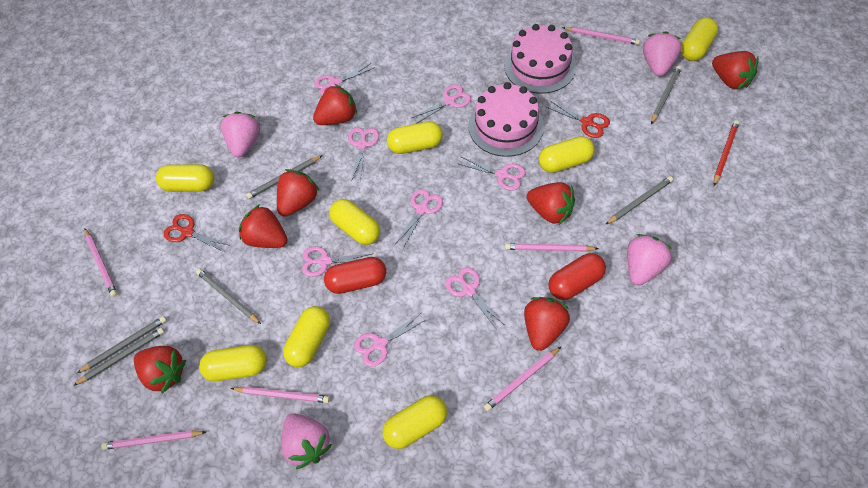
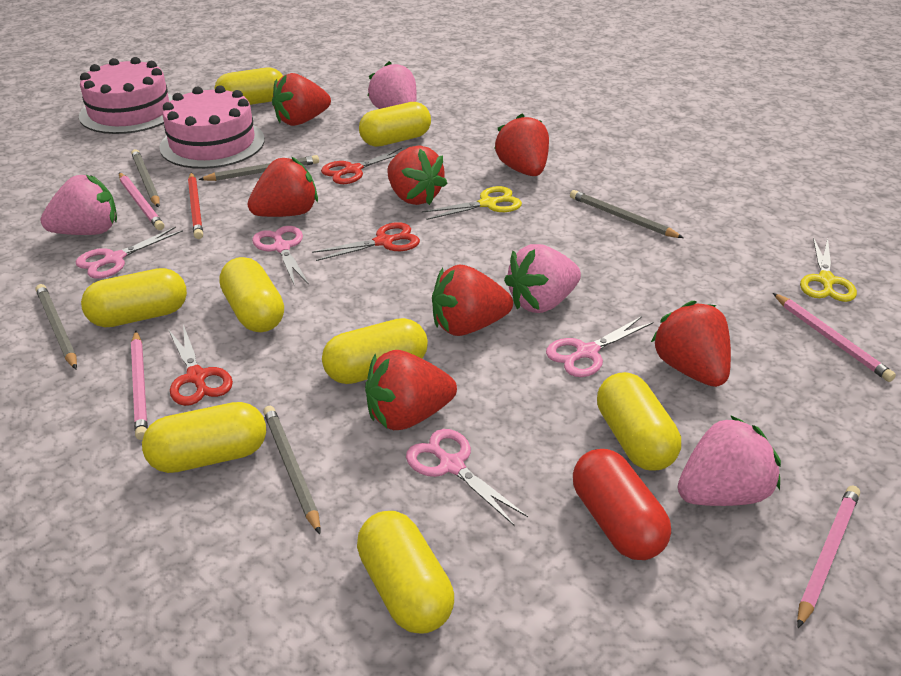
grey pencil: [73,328,164,386] [77,316,167,373] [196,268,261,324] [246,155,323,199] [605,176,673,225] [651,66,682,124] = 6 -> [36,284,77,369] [131,149,160,208] [198,155,319,181] [263,406,320,534] [570,190,683,238] = 5
pink pencil: [84,229,117,297] [102,430,206,450] [230,386,330,403] [484,347,561,411] [505,243,599,252] [562,27,640,45] = 6 -> [119,173,164,230] [131,331,148,440] [773,293,896,382] [797,485,860,628] = 4
pink scissors: [302,246,374,277] [314,63,375,96] [348,128,379,181] [354,313,427,367] [395,189,443,248] [412,84,471,124] [446,267,504,330] [459,157,526,191] = 8 -> [76,227,183,279] [252,226,309,286] [406,429,528,525] [546,316,653,377] = 4
red capsule: [324,257,386,294] [548,253,606,300] = 2 -> [573,449,671,560] = 1
red scissors: [164,214,228,252] [545,101,610,138] = 2 -> [168,325,233,406] [312,222,420,261] [321,148,402,184] = 3
yellow scissors: none = 0 -> [422,186,522,220] [800,237,857,302] = 2

